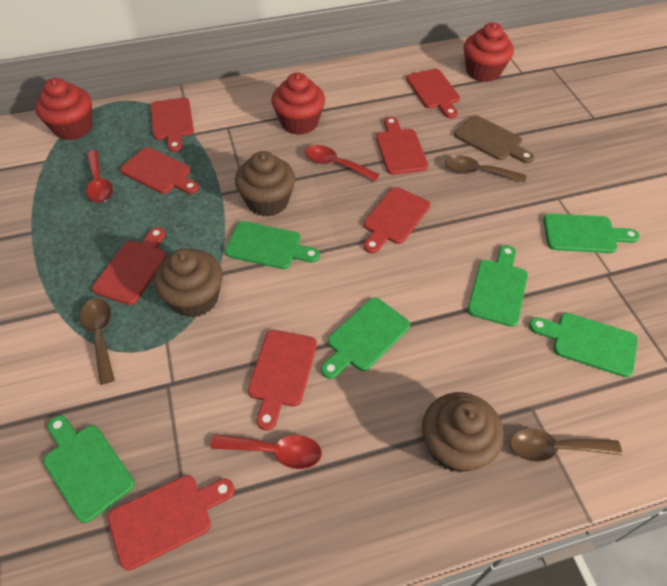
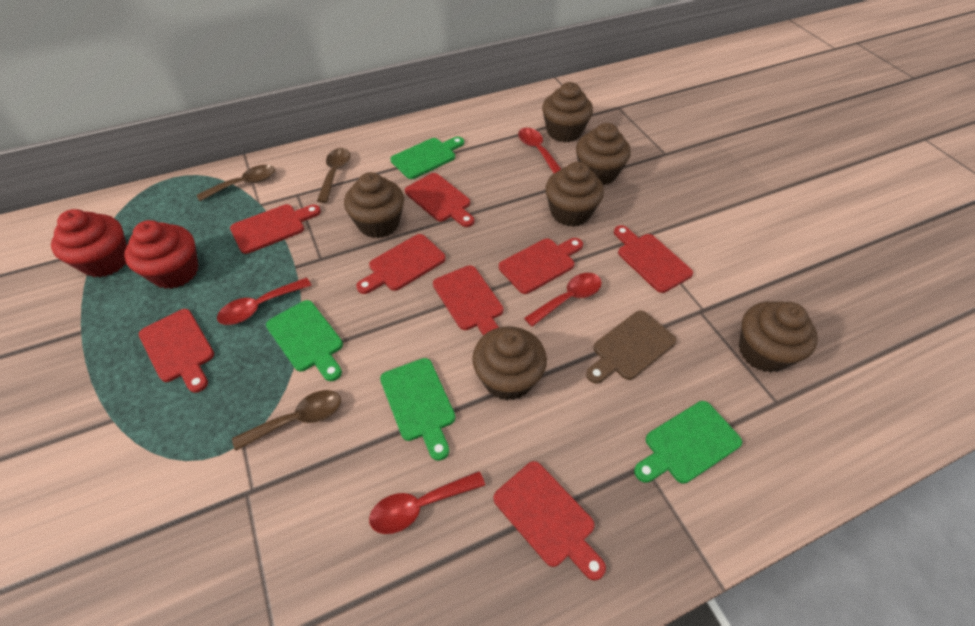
brown cupcake: [154,249,223,318] [235,151,295,217] [422,392,504,473] = 3 -> [344,172,404,238] [472,326,547,400] [542,82,593,143] [545,162,604,227] [576,123,631,186] [739,301,818,372] = 6
green cutting board: [43,415,135,523] [225,221,320,269] [321,298,410,379] [468,245,528,327] [529,313,638,377] [543,213,640,253] = 6 -> [266,300,343,381] [380,358,455,461] [390,136,464,179] [634,401,742,484] = 4
red cupcake: [35,78,93,140] [272,73,325,135] [464,22,514,82] = 3 -> [51,209,127,278] [124,220,198,289] = 2
red spoon: [86,150,113,203] [210,434,322,469] [305,145,380,181] = 3 -> [217,277,312,325] [369,471,485,534] [518,128,561,173] [524,273,602,327] = 4

